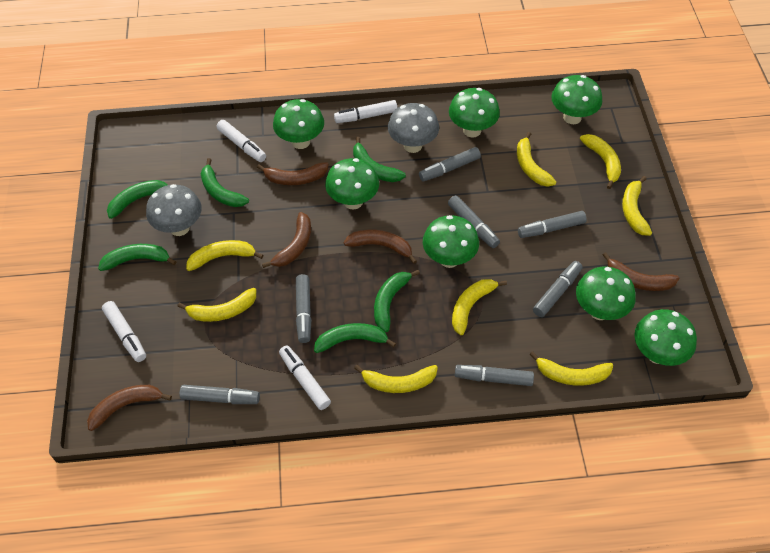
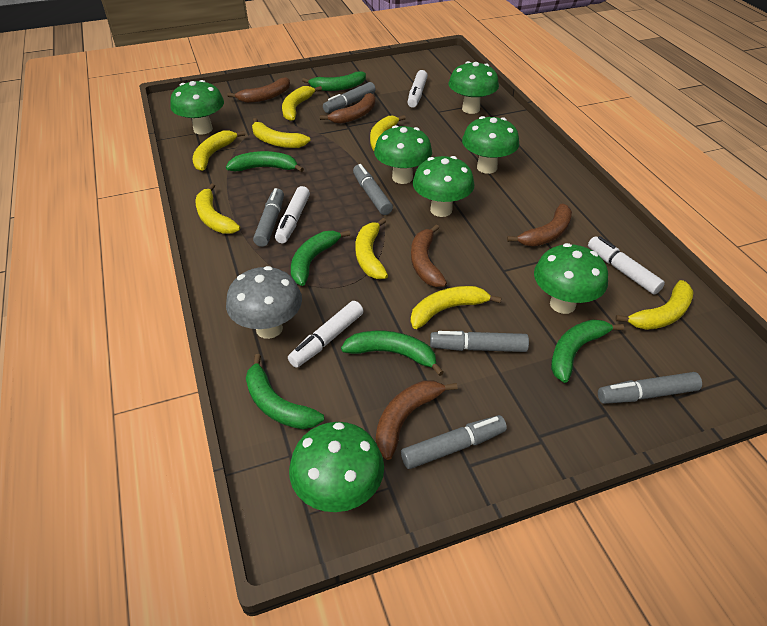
grey marker: [179,385,260,404] [296,274,311,343] [419,147,481,181] [448,195,500,248] [455,365,534,386] [518,211,587,238] [533,261,583,317] = 7 -> [253,188,284,247] [323,82,376,113] [353,164,393,215] [401,415,507,469] [430,331,529,352] [598,372,702,404] = 6
grey mushroom: [146,184,202,236] [388,103,439,153] = 2 -> [226,266,302,339] = 1

